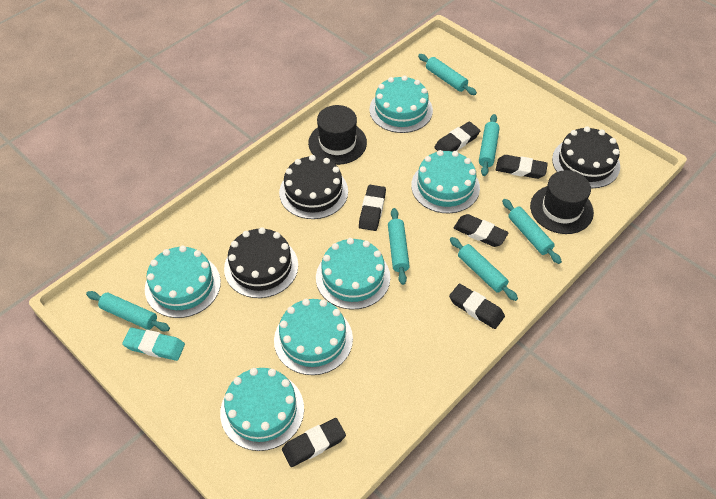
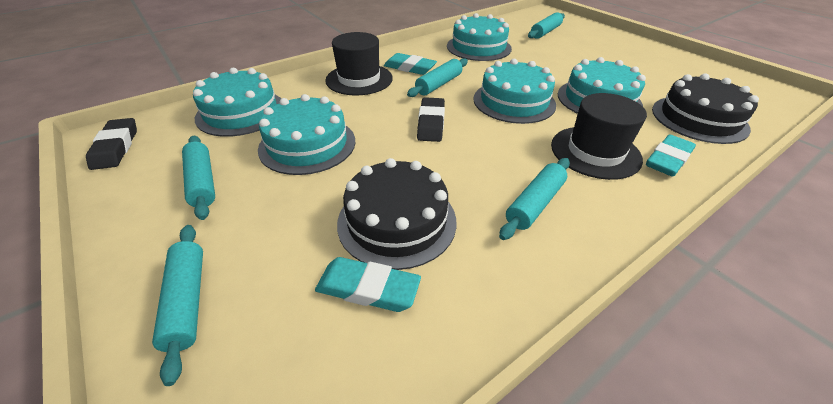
black cake: [224,227,298,298] [279,155,348,219] [552,126,620,188] = 3 -> [337,158,457,270] [652,74,759,144] = 2
black eraser: [282,418,346,467] [359,185,386,231] [434,122,480,152] [449,284,505,329] [454,214,509,247] [496,155,548,179] = 6 -> [86,118,137,170] [417,97,445,142] = 2
turquoise cake: [145,246,221,318] [220,368,304,451] [274,299,353,375] [316,238,390,309] [370,75,433,133] [411,150,480,213] = 6 -> [193,68,281,137] [258,94,356,175] [447,13,512,61] [474,59,556,124] [558,57,646,114] = 5
turquoise eraser: [122,328,185,361] = 1 -> [315,257,421,312] [384,53,437,75] [646,134,696,177] = 3
turquoise rolling pin: [86,291,170,331] [388,208,410,285] [418,54,477,95] [450,237,518,301] [479,114,500,176] [502,199,562,264] = 6 -> [152,225,203,386] [182,136,215,220] [407,58,468,97] [499,158,570,240] [528,12,565,39] = 5

